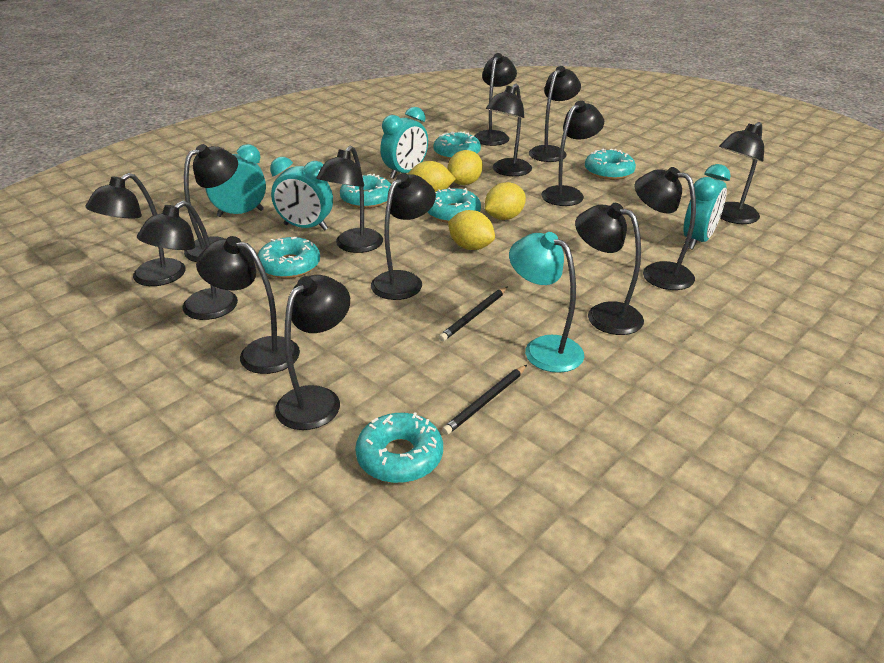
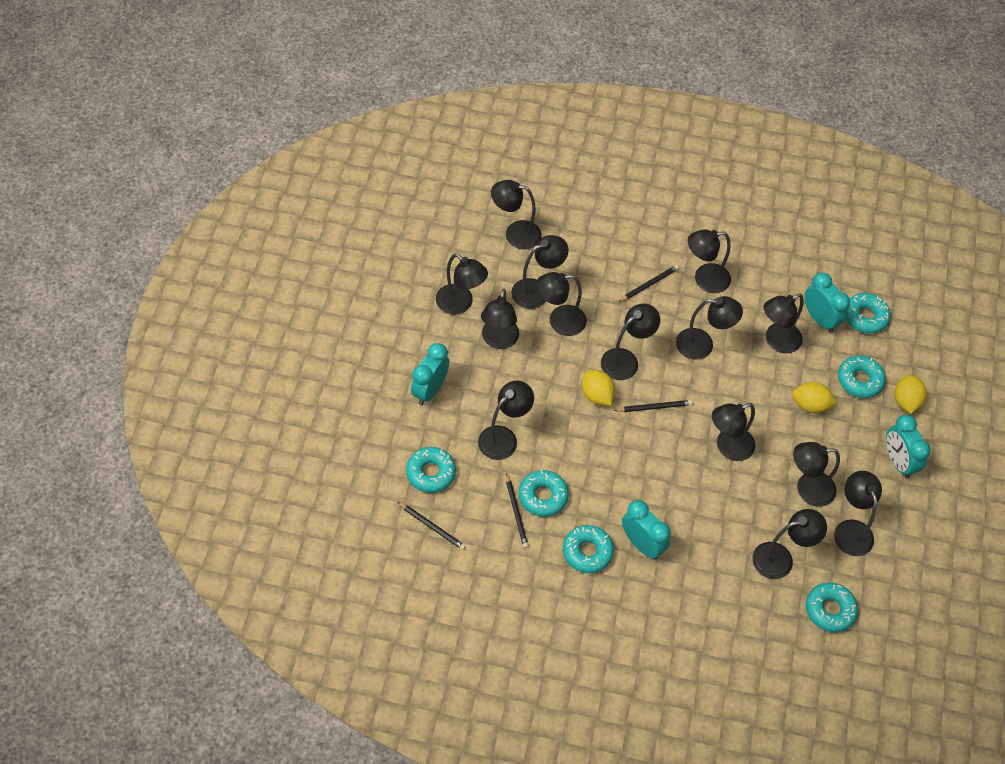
black pencil: [439,287,507,341] [442,365,527,435] = 2 -> [398,502,466,550] [506,473,528,548] [614,400,693,412] [618,265,679,302] = 4
turquoise lamp: [509,232,584,373] = 1 -> none = 0
yellow lemon: [408,161,456,192] [447,150,483,185] [448,210,495,250] [485,182,526,220] = 4 -> [582,370,615,406] [792,382,837,413] [894,374,927,414] = 3

